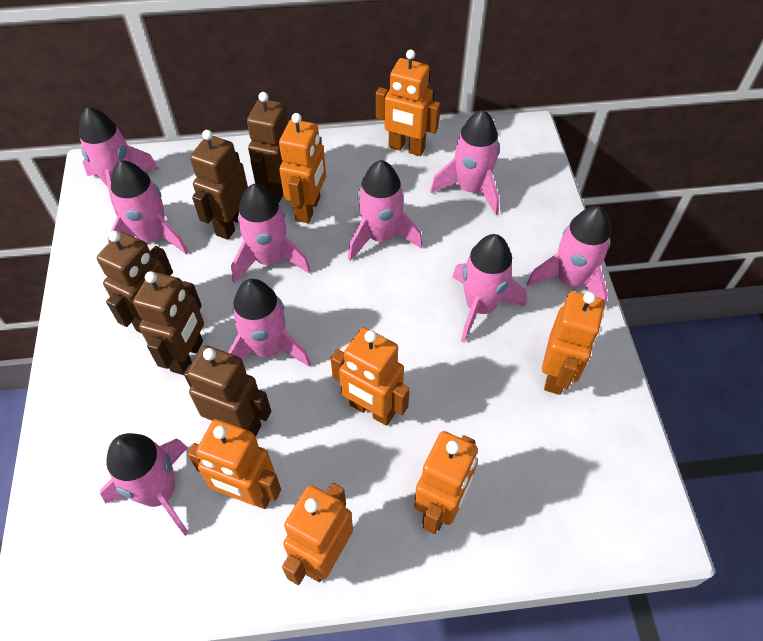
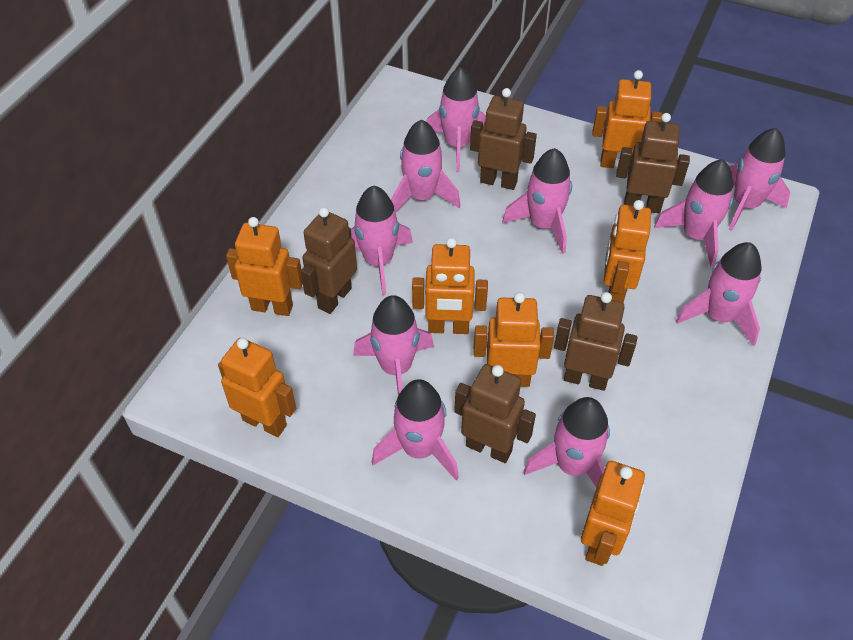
pink rocket: [79,107,159,217] [100,433,189,536] [107,160,189,255] [228,279,311,367] [231,184,311,283] [348,160,423,261] [430,110,500,215] [452,234,527,343] [527,206,611,310] = 9 -> [351,186,413,295] [353,295,434,395] [372,379,459,480] [391,119,460,213] [426,67,486,172] [502,148,572,254] [523,397,610,488] [654,159,733,267] [676,242,762,346] [729,128,790,231] = 10

